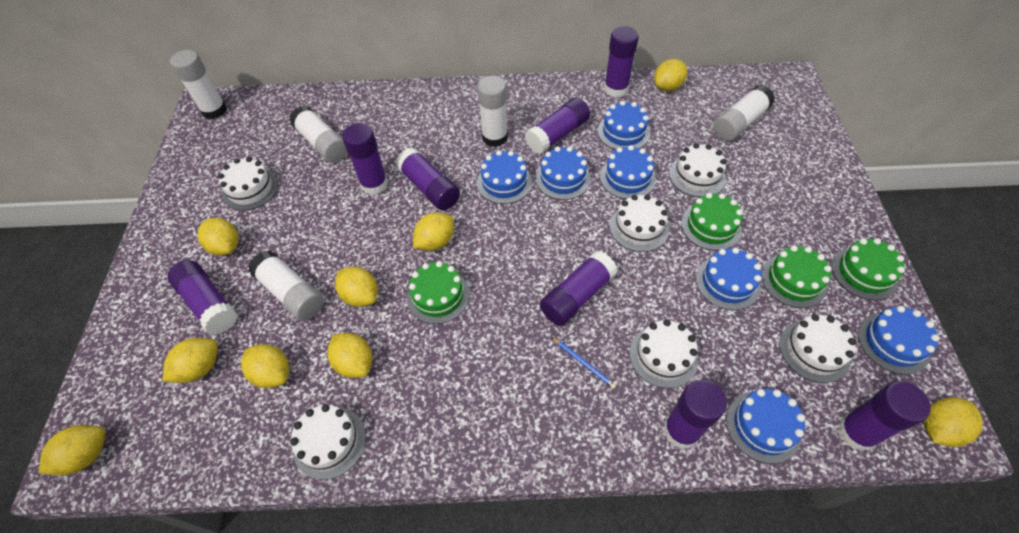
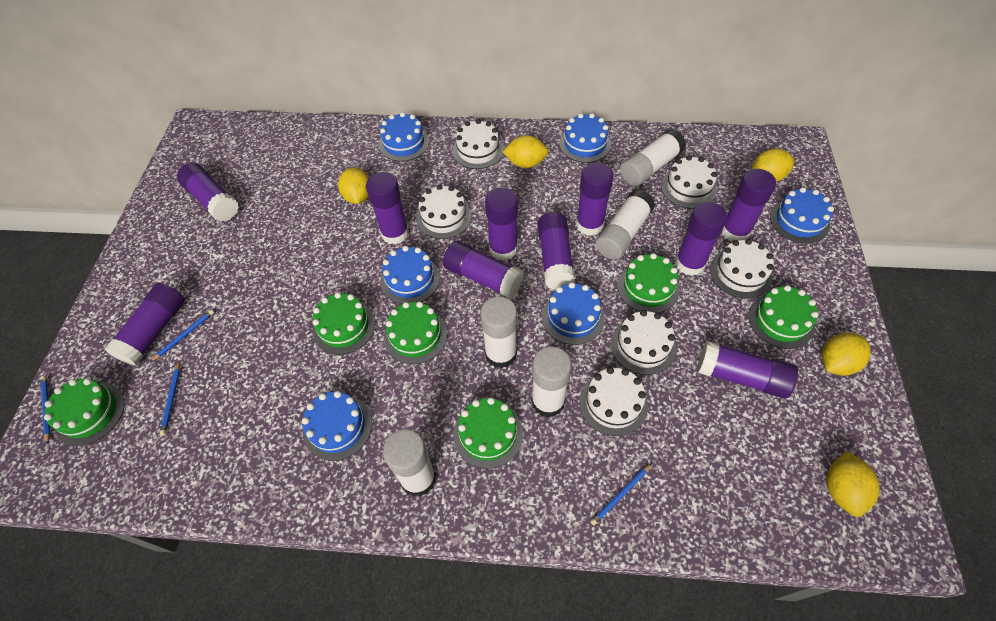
blue cake: [477,150,532,204] [535,147,591,200] [598,101,650,150] [600,145,656,199] [696,248,762,310] [726,389,805,464] [858,306,940,374] = 7 -> [302,391,372,461] [379,112,429,162] [381,246,440,304] [542,282,605,345] [560,113,611,163] [770,187,834,244] = 6
blue pencil: [552,337,616,389] = 1 -> [41,376,51,444] [150,310,214,362] [160,362,180,435] [590,463,652,525] = 4
green cake: [407,261,470,324] [681,193,743,251] [762,245,832,308] [832,238,905,300] = 4 -> [44,378,125,446] [312,292,375,355] [384,301,447,364] [453,397,523,469] [618,253,679,313] [748,285,819,349] = 6
purple glue stick: [167,260,238,335] [342,123,388,195] [395,147,460,210] [525,97,590,154] [540,251,618,326] [604,26,639,97] [663,380,727,449] [838,381,931,451] = 8 -> [105,283,185,366] [177,163,239,221] [366,172,409,245] [443,241,524,299] [485,188,518,260] [538,212,575,289] [576,162,614,236] [675,202,727,276] [697,341,798,398] [722,169,776,241] = 10
yellow lemon: [39,425,105,475] [162,338,217,383] [198,218,239,256] [241,344,289,388] [327,333,372,378] [335,267,378,307] [413,212,454,251] [654,59,688,91] [924,397,983,447] = 9 -> [338,167,369,204] [503,135,549,168] [751,149,794,182] [821,333,871,376] [826,451,880,517] = 5

